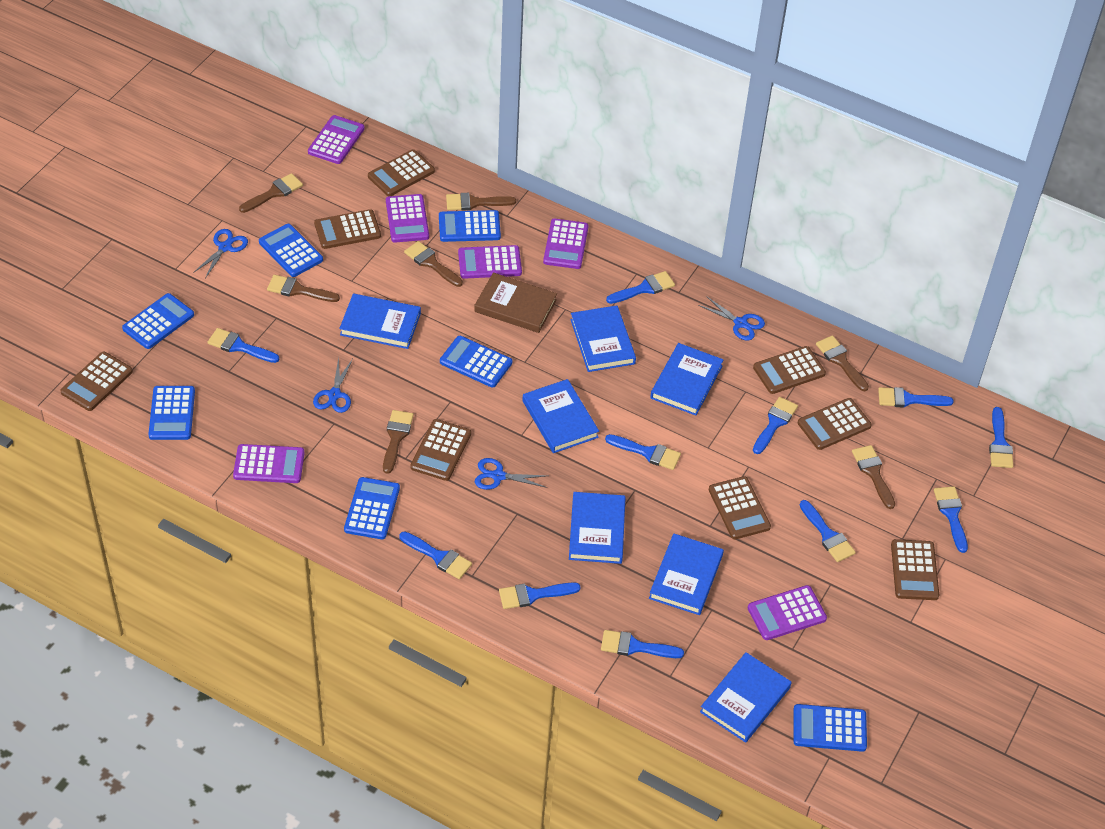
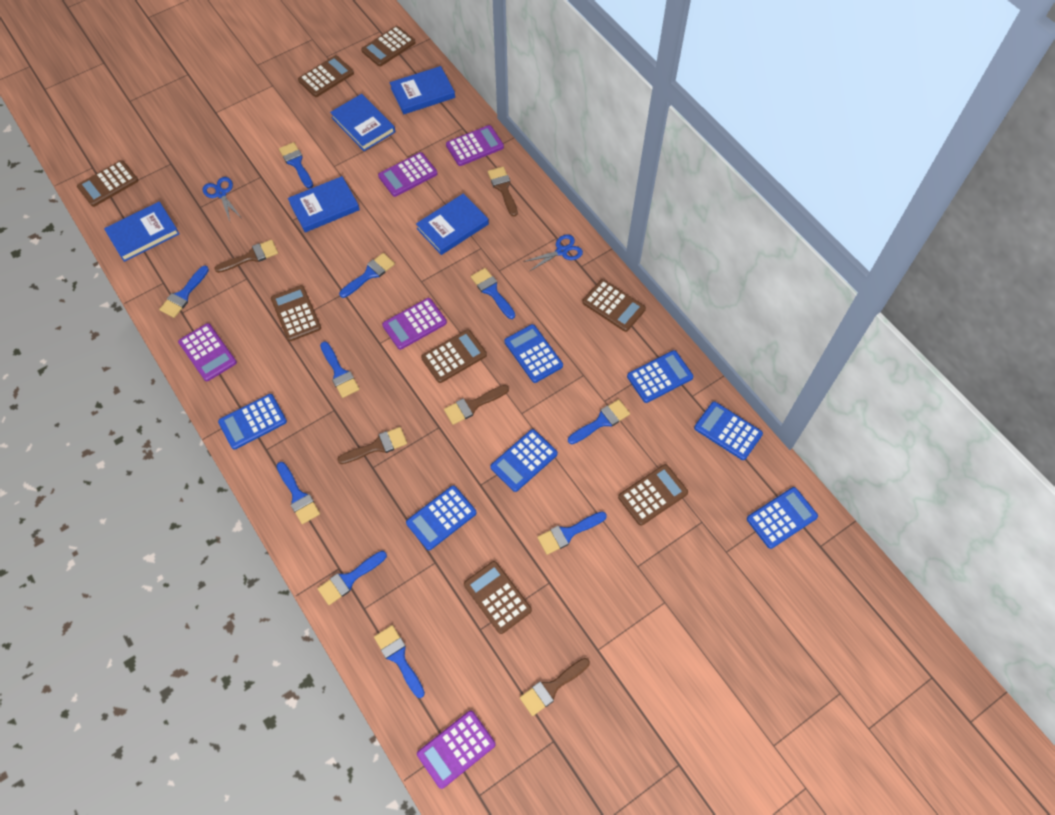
blue book: [339,293,421,349] [522,379,599,453] [569,492,626,564] [570,305,636,372] [649,533,724,615] [650,343,724,416] [700,652,792,743] = 7 -> [104,201,180,262] [288,176,360,232] [330,94,395,151] [390,66,455,114] [416,193,489,255] = 5
blue brush: [208,328,279,363] [399,531,472,579] [499,582,581,609] [601,630,684,658] [605,434,681,470] [606,271,675,304] [753,397,798,454] [800,500,856,562] [878,387,954,408] [934,487,968,553] [989,407,1013,468] = 11 -> [159,266,209,318] [277,462,320,524] [279,142,313,189] [318,551,387,605] [320,342,360,398] [339,253,395,298] [374,625,425,698] [471,268,515,319] [537,511,607,555] [568,399,630,444] = 10
blue scissors: [193,229,248,278] [313,357,353,413] [475,458,547,490] [698,296,765,341] = 4 -> [203,177,240,221] [523,234,583,271] = 2
brown book: [474,273,557,333] = 1 -> none = 0
brown brush: [239,173,303,213] [267,275,340,302] [383,410,414,474] [404,241,463,287] [446,193,516,210] [816,335,869,391] [852,445,895,509] = 7 -> [214,240,278,273] [337,427,407,464] [444,385,509,425] [488,167,518,216] [520,658,590,716] = 5
purple calculator: [233,444,304,483] [308,115,365,164] [386,194,429,243] [458,245,522,279] [543,219,589,269] [748,585,827,640] = 6 -> [178,323,237,381] [378,152,438,197] [382,298,447,350] [417,711,496,789] [446,125,504,166] = 5

